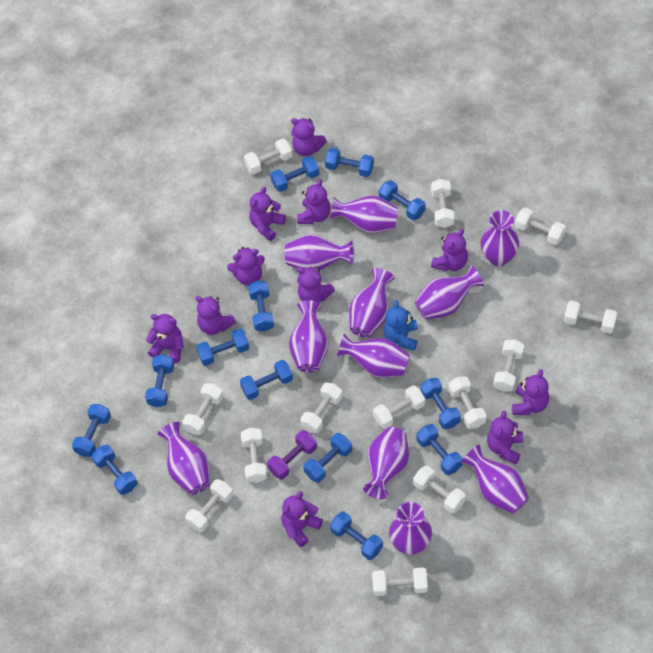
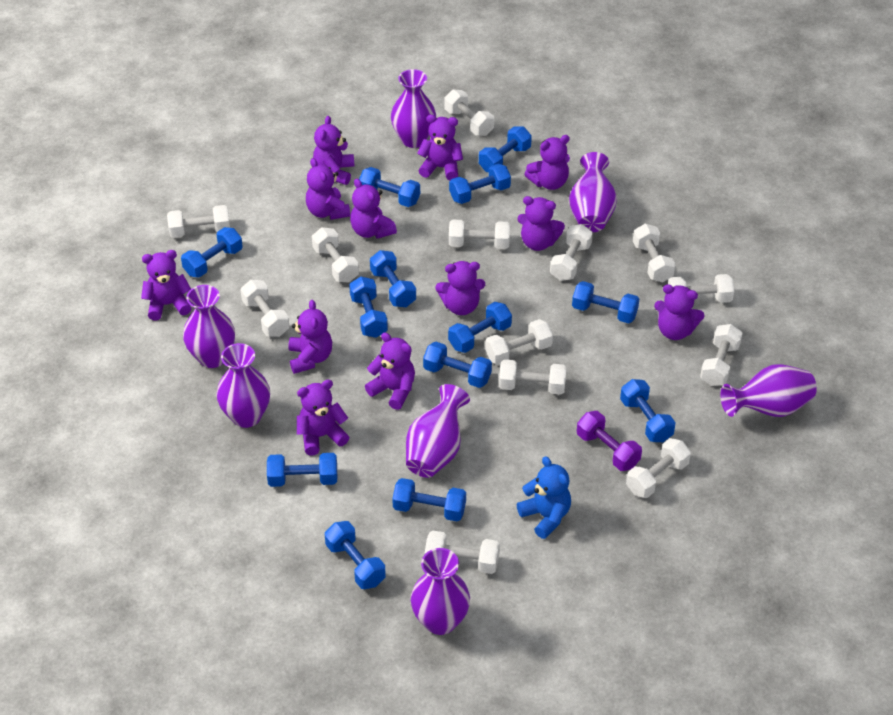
purple teddy bear: [146,314,184,363] [195,296,236,335] [227,247,265,286] [249,187,286,241] [281,491,323,547] [291,118,327,156] [297,179,331,224] [297,267,335,302] [431,229,468,272] [487,411,523,464] [512,369,549,415] = 11 -> [141,250,192,320] [288,300,332,374] [297,380,349,456] [306,158,350,220] [313,116,354,185] [350,179,397,239] [365,332,415,410] [417,115,463,180] [435,261,485,315] [517,196,565,251] [524,135,570,190] [654,284,705,340] = 12
purple vase: [158,422,210,495] [285,234,354,270] [289,300,329,372] [330,195,398,233] [337,333,410,378] [349,268,394,338] [363,427,409,499] [389,502,432,555] [415,265,484,320] [461,445,529,514] [480,210,519,266] = 11 -> [183,285,235,368] [216,343,270,428] [391,69,436,148] [406,384,470,478] [411,548,470,635] [569,152,617,232] [720,364,817,417] = 7

